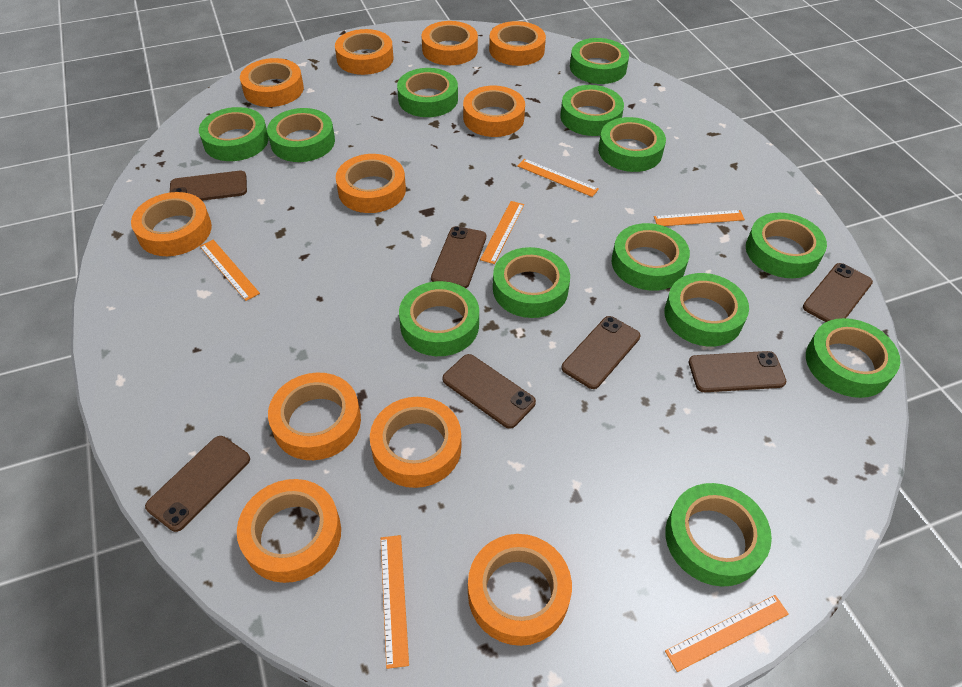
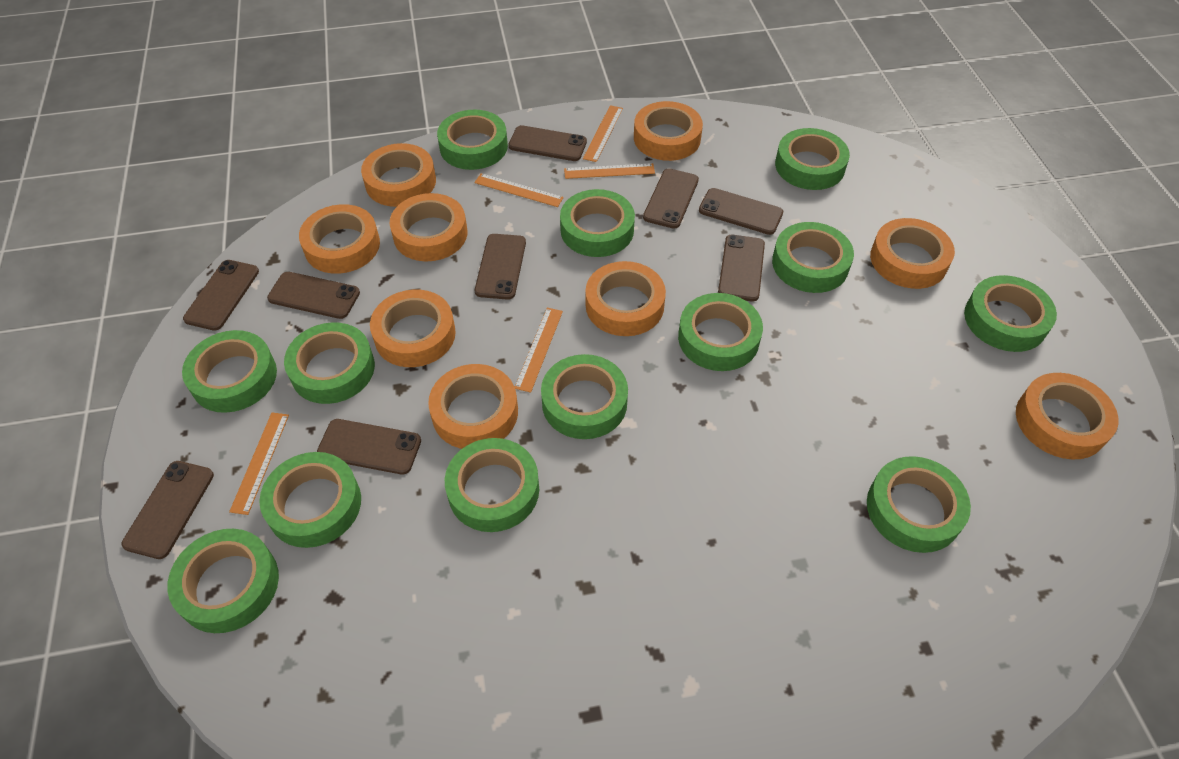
brown phone: [145,436,250,532] [170,171,247,201] [431,226,486,288] [442,354,536,429] [562,316,640,389] [689,351,787,392] [803,263,873,322] = 7 -> [122,461,214,559] [183,260,259,331] [267,272,360,319] [317,419,421,475] [475,234,526,300] [508,125,587,161] [643,168,699,229] [699,188,783,235] [718,235,765,301] = 9
orange ruler: [200,240,260,301] [381,535,409,669] [480,201,524,264] [518,159,599,197] [654,210,745,226] [665,595,789,672] = 6 -> [229,413,289,515] [474,173,564,207] [515,308,563,393] [564,163,655,179] [583,105,623,162] = 5
orange tape: [131,192,212,256] [237,479,341,583] [240,58,304,107] [268,373,361,460] [335,29,393,75] [336,154,406,213] [370,397,461,488] [421,21,478,65] [463,86,525,137] [468,534,572,646] [489,21,546,66] = 11 -> [299,204,380,274] [361,143,436,207] [370,290,456,367] [390,193,467,261] [428,364,518,449] [585,261,666,336] [634,101,703,161] [870,218,955,289] [1016,373,1118,460] = 9

